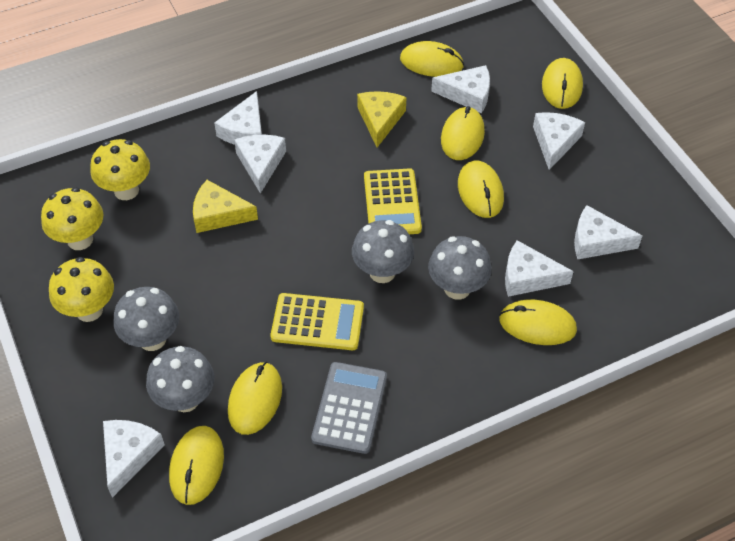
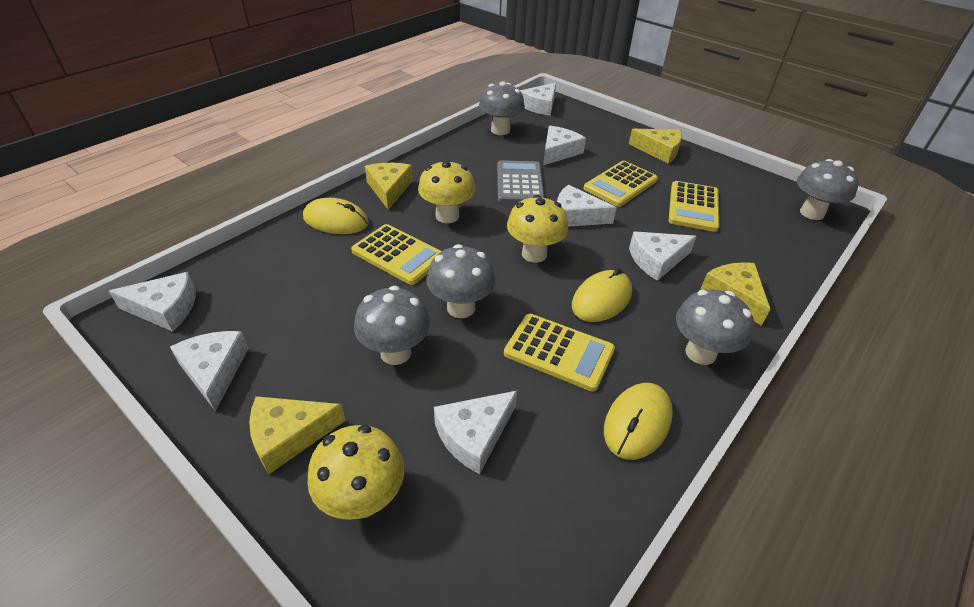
grey mushroom: [114,287,179,351] [146,346,214,412] [352,220,414,283] [428,236,492,300] = 4 -> [354,286,430,365] [427,244,496,318] [479,81,525,135] [676,289,754,365] [797,159,859,220] = 5
yellow calculator: [270,293,364,350] [364,168,422,234] = 2 -> [351,224,442,285] [504,314,615,392] [584,161,658,207] [668,181,719,232] = 4
yellow cheese: [193,180,258,233] [357,91,406,147] = 2 -> [249,396,346,474] [365,163,413,210] [629,129,682,163] [700,262,771,326] = 4
yellow mouse: [169,426,224,505] [228,362,282,435] [400,41,464,77] [441,106,485,160] [458,161,504,218] [499,299,577,345] [542,58,583,109] = 7 -> [303,198,369,234] [572,268,632,322] [604,383,673,460] = 3

